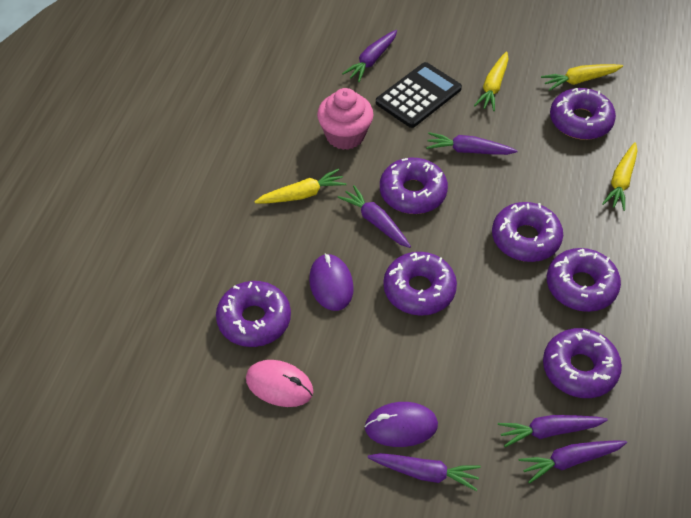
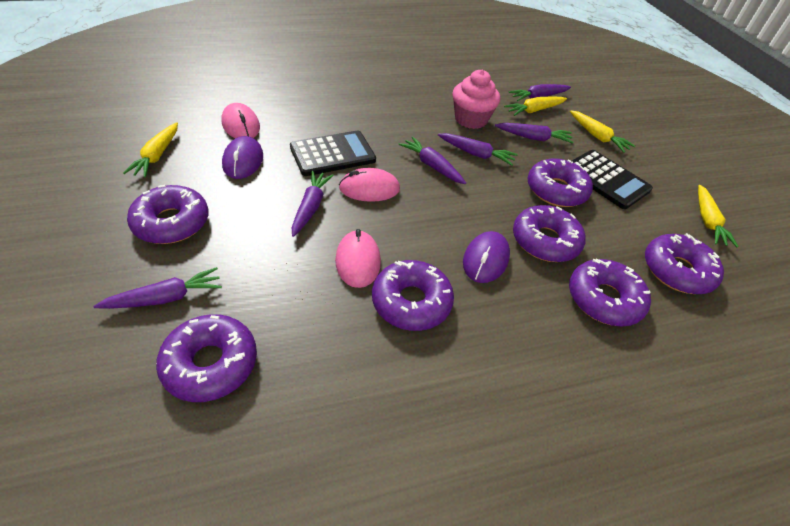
black calculator: [376,62,462,128] = 1 -> [290,131,376,176] [572,150,653,209] = 2
pink mouse: [246,360,314,407] = 1 -> [221,103,260,138] [335,229,381,288] [339,168,400,202] = 3

